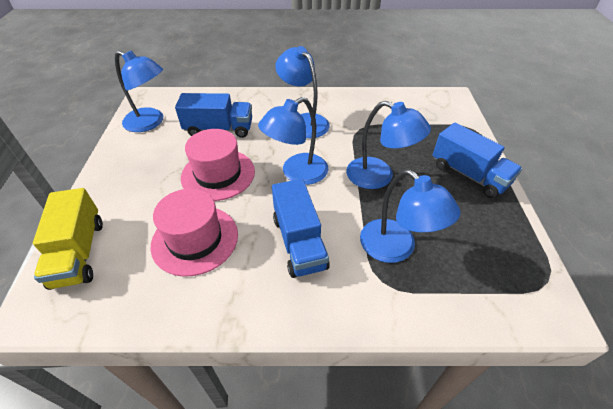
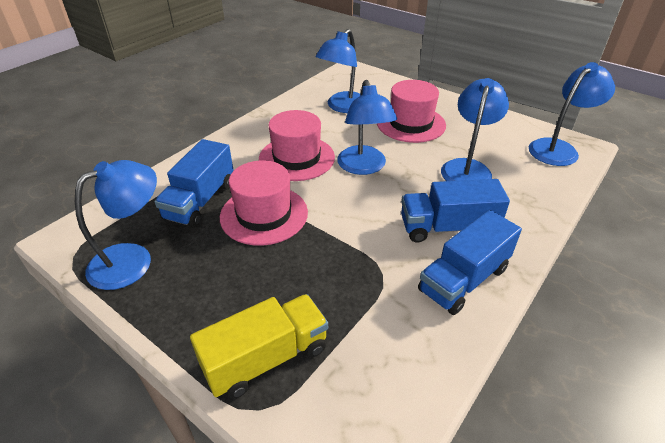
pink hat: [151,189,238,277] [181,129,255,201] = 2 -> [220,160,308,246] [259,110,335,181] [377,80,446,143] = 3

